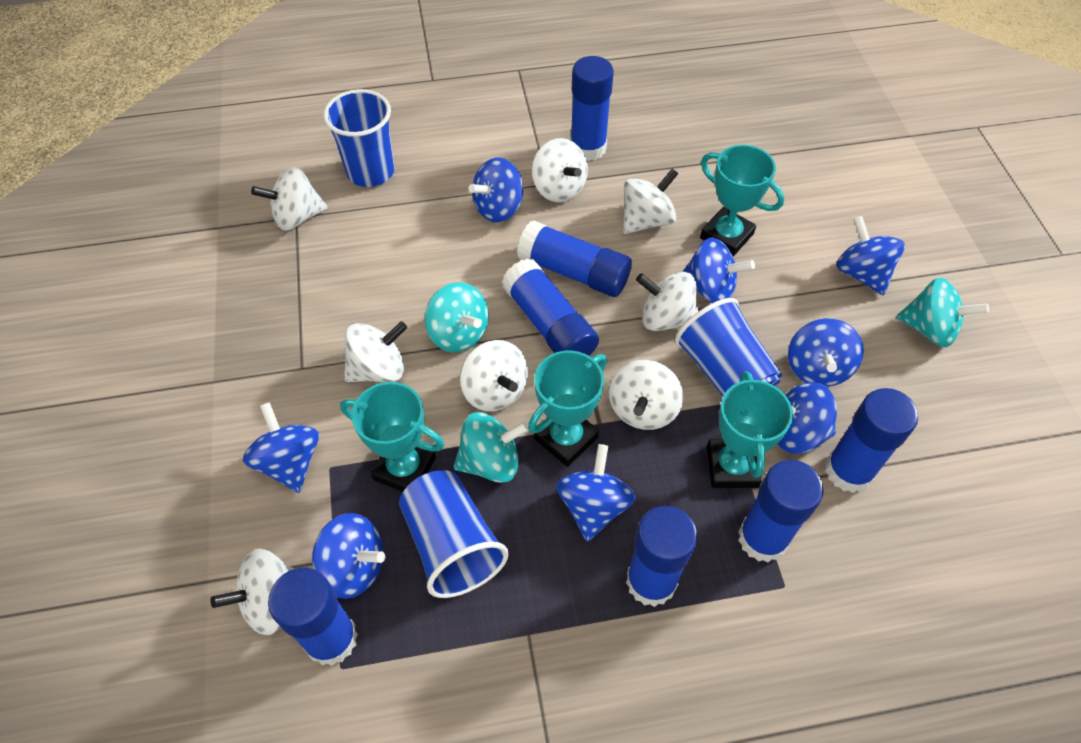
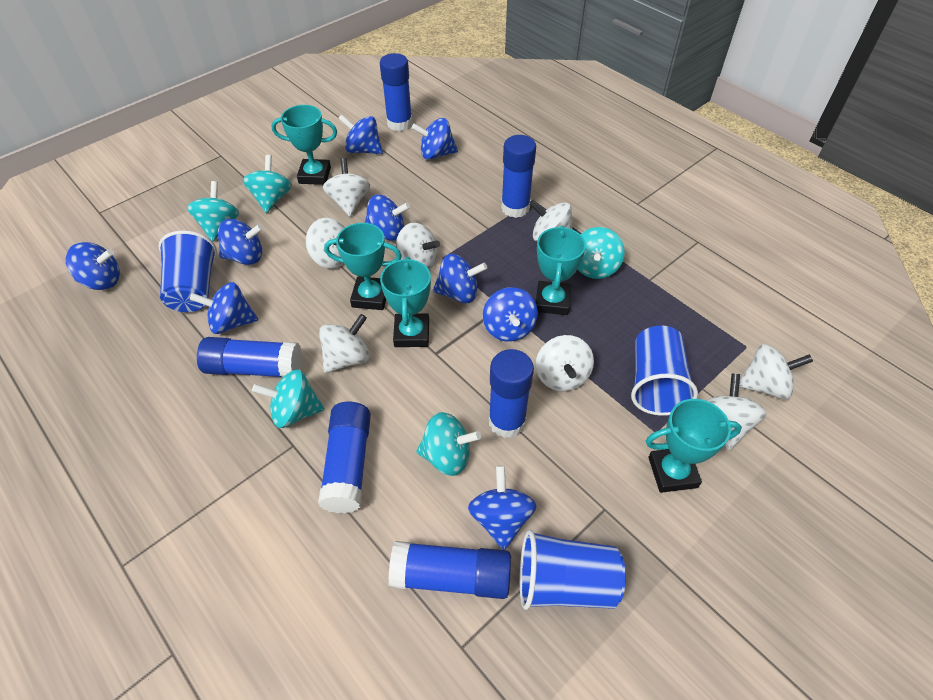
blue glue stick: [268,568,358,666] [502,258,599,356] [517,221,632,297] [570,56,614,161] [626,506,697,607] [738,460,824,562] [825,388,918,493] = 7 -> [197,337,302,378] [318,402,371,514] [380,53,413,132] [388,541,511,599] [489,349,534,438] [501,135,536,218] = 6
blue spinning top: [243,402,319,493] [312,513,385,599] [469,158,524,222] [556,444,636,542] [682,238,755,303] [777,382,837,454] [788,318,864,387] [836,216,905,295] = 8 -> [66,242,120,290] [190,282,258,334] [218,219,263,265] [338,114,383,154] [365,195,410,241] [411,118,458,160] [433,254,487,303] [468,465,536,550] [483,287,538,342] = 9
turquoise spinning top: [425,282,489,352] [454,412,529,483] [897,277,989,348] = 3 -> [187,181,239,242] [243,155,292,213] [252,369,325,428] [416,412,481,476] [578,227,625,279] = 5
turquoise trophy: [340,382,444,492] [528,350,607,467] [700,145,784,257] [707,371,793,488] = 4 -> [271,105,337,185] [324,223,402,310] [380,257,431,347] [536,225,586,315] [646,399,742,493] = 5

